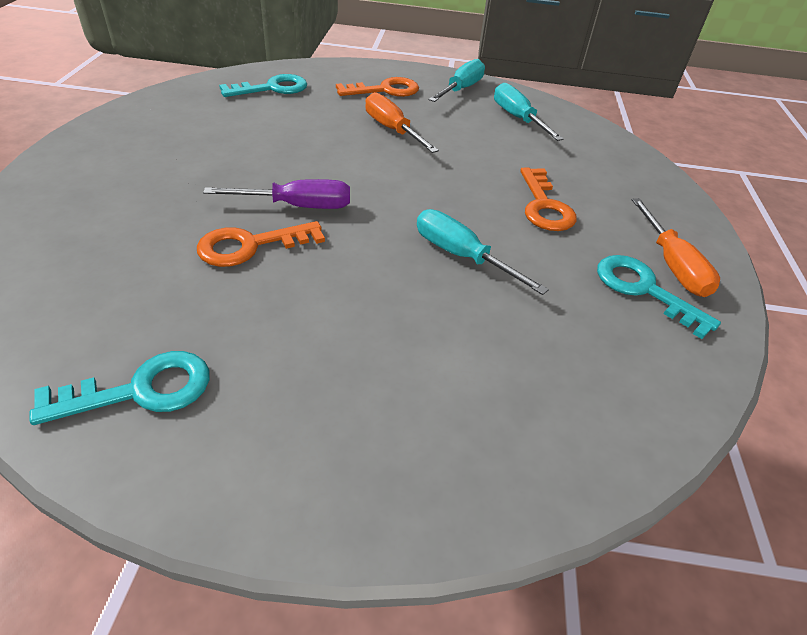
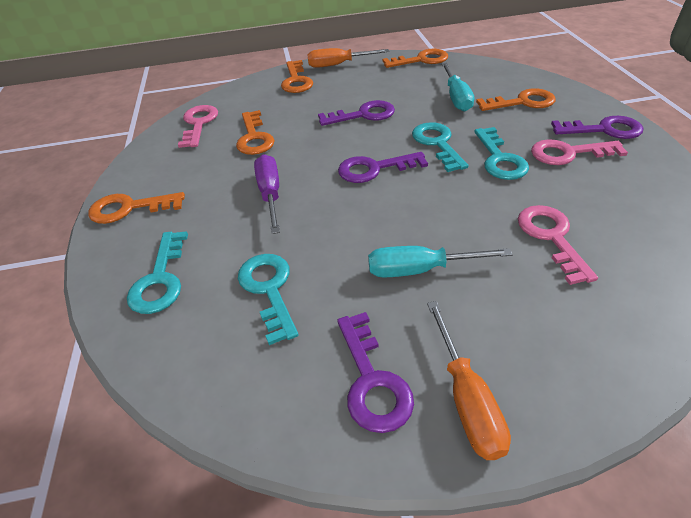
orange key: [197,221,325,267] [336,77,419,97] [520,168,577,231] = 3 -> [88,192,185,224] [236,110,275,155] [281,60,313,93] [382,49,448,68] [476,88,556,111] = 5
pink key: none = 0 -> [178,105,218,148] [518,205,598,285] [531,139,628,165] = 3
purple key: none = 0 -> [318,100,395,126] [337,312,414,433] [338,152,428,183] [551,116,644,139] = 4
turquoise key: [29,351,210,425] [219,74,307,97] [597,255,721,339] = 3 -> [127,231,188,314] [238,254,298,345] [412,122,469,172] [474,127,529,180] = 4
turquoise screwdriver: [417,209,549,295] [429,59,485,102] [494,83,564,141] = 3 -> [368,246,513,278] [441,63,474,112] = 2

